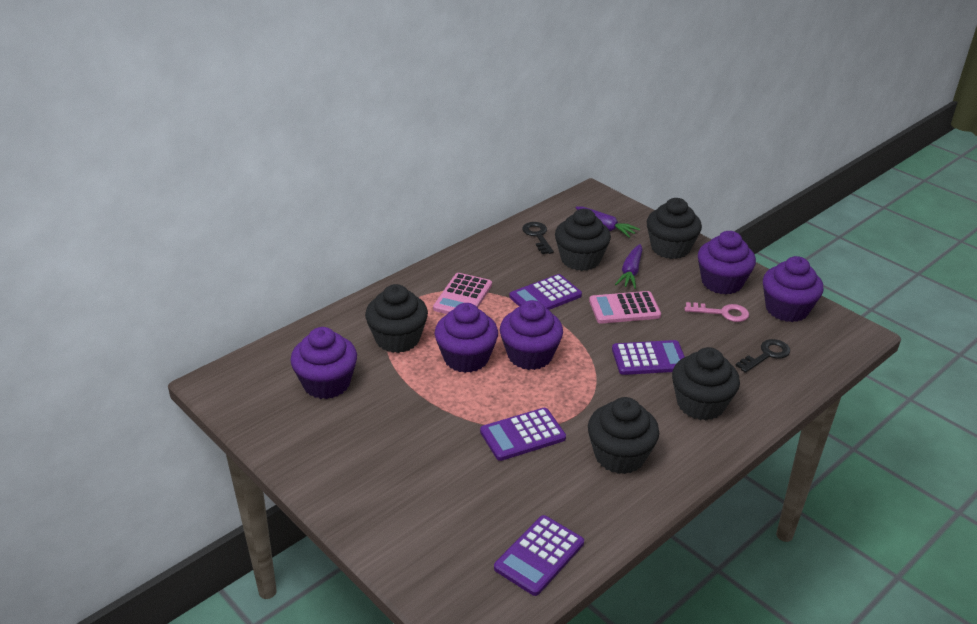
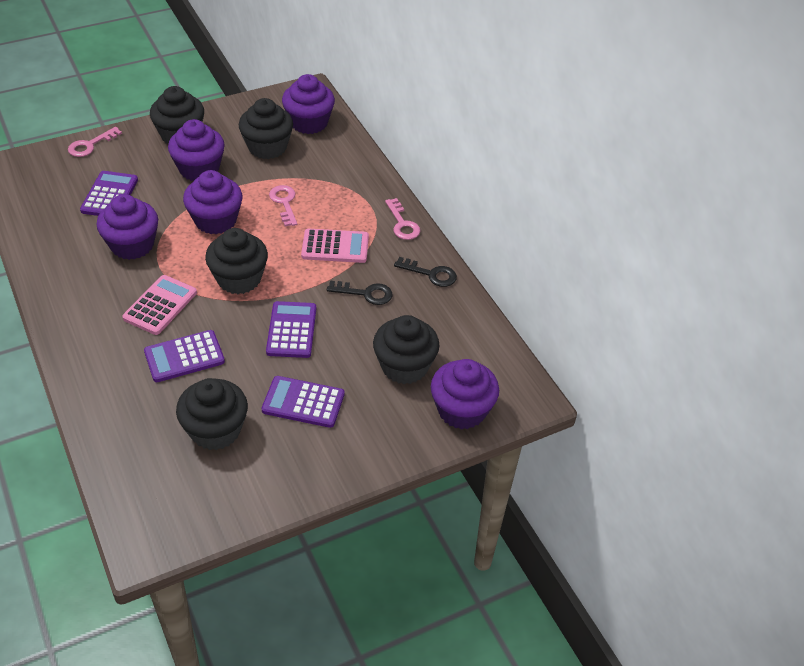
pink key: [685,302,749,322] = 1 -> [68,127,122,157] [269,185,297,226] [385,198,420,240] = 3
purple carrot: [575,207,640,238] [615,244,642,289] = 2 -> none = 0

